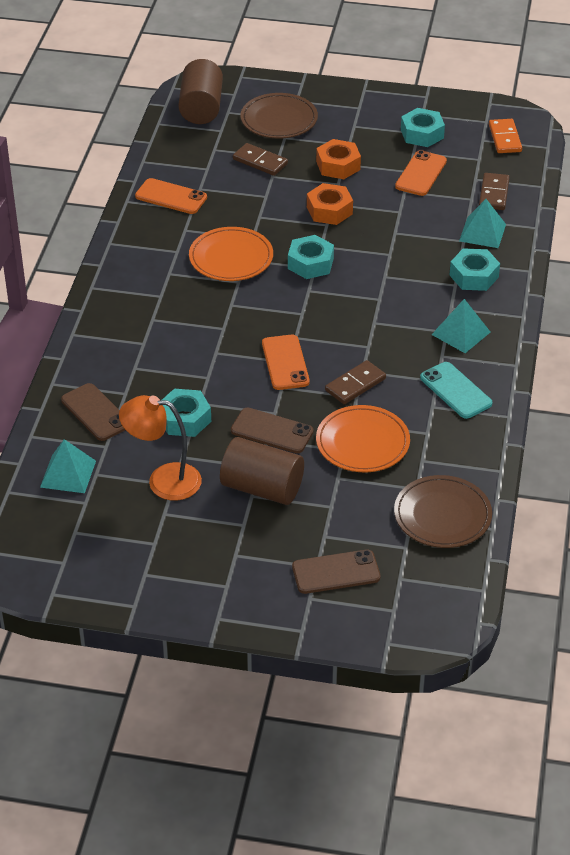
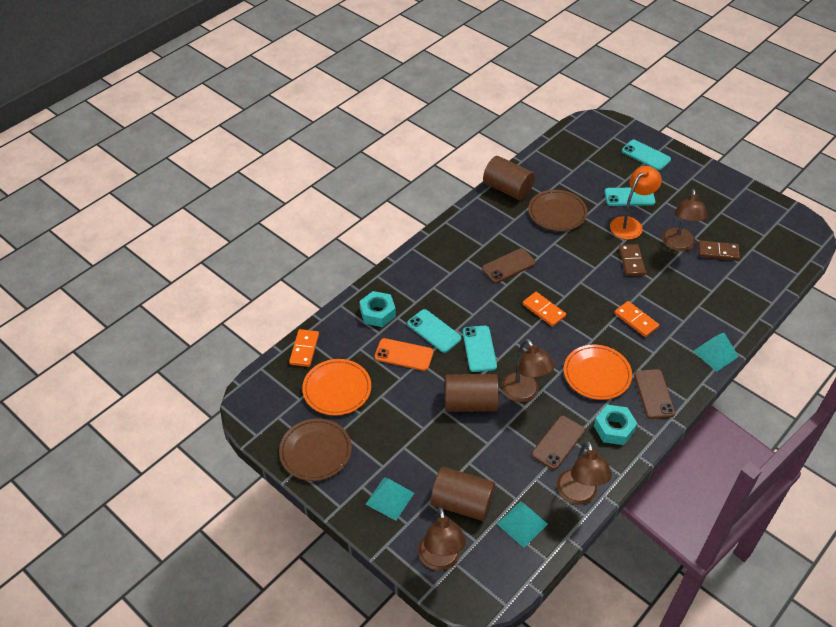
brown cylinder: [178,59,223,124] [220,437,304,505] = 2 -> [431,467,495,521] [445,374,499,412] [483,156,535,200] = 3
brown domino: [233,143,288,176] [325,360,386,404] [479,173,510,210] = 3 -> [619,244,646,276] [698,241,740,261] = 2
brown lamp: none = 0 -> [418,507,466,571] [501,338,555,402] [557,441,612,505] [662,189,707,251] = 4
orange domino: [489,119,522,153] = 1 -> [289,329,319,367] [523,292,566,327] [614,301,659,337] = 3
orange nut: [307,183,353,225] [316,139,361,179] = 2 -> none = 0
orange phone: [135,178,207,214] [262,335,310,390] [395,150,447,196] = 3 -> [375,338,433,371] = 1
turquoise nut: [162,389,211,437] [288,235,334,279] [401,108,445,147] [449,248,500,291] = 4 -> [359,291,396,327] [594,405,638,445] = 2
turquoise phone: [420,362,492,419] = 1 -> [407,309,462,353] [463,326,497,372] [604,188,655,206] [622,140,671,170] = 4

